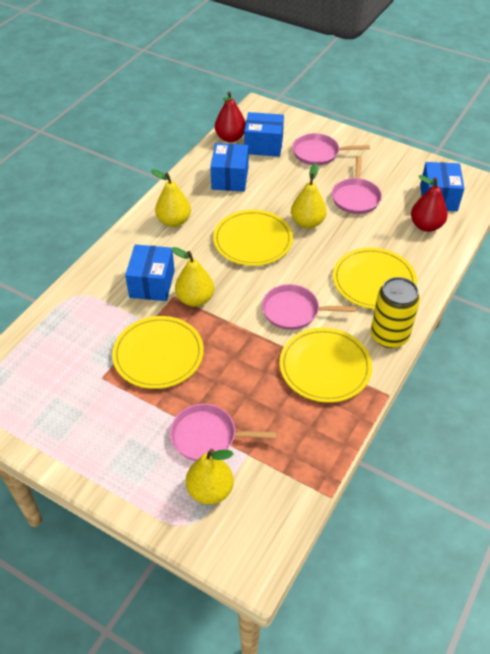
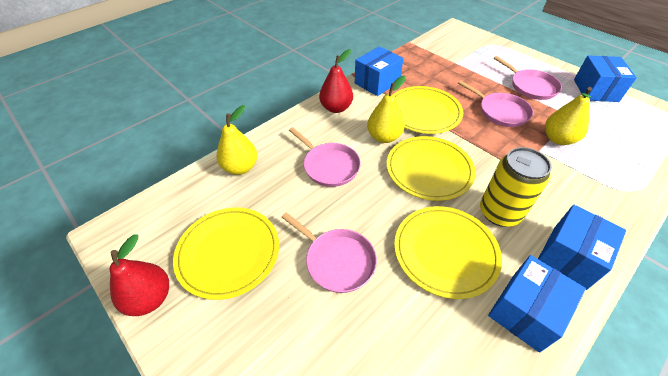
yellow pear: [151,169,191,227] [171,247,214,307] [186,449,234,505] [291,163,327,229] = 4 -> [217,105,258,175] [367,76,406,143] [545,87,592,145] = 3

